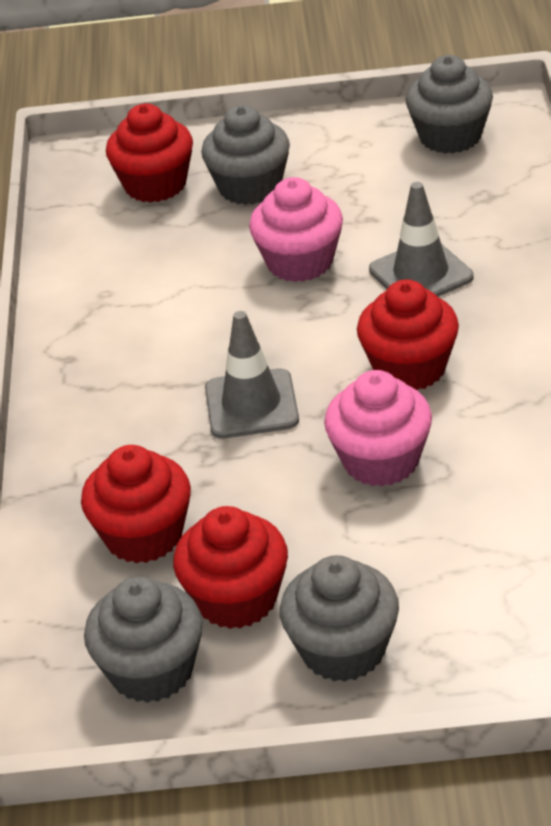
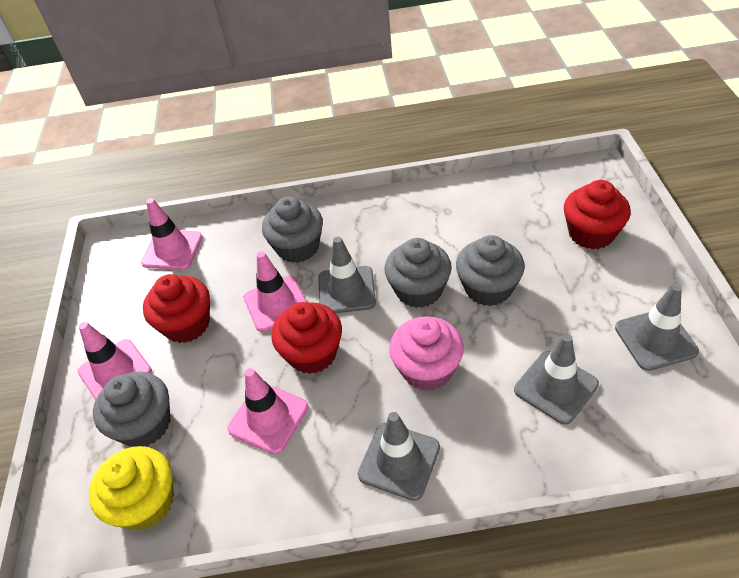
grey traffic cone: [205,311,299,439] [369,182,474,297] = 2 -> [318,237,376,313] [358,412,440,501] [514,334,599,425] [615,284,699,371] = 4
pink cupcake: [249,177,343,282] [324,370,432,487] = 2 -> [389,316,464,391] = 1
pink traffic cone: none = 0 -> [78,322,152,400] [141,198,203,270] [228,368,308,454] [244,251,307,332] = 4
red cupcake: [81,445,191,563] [106,104,193,203] [173,506,288,629] [357,280,459,390] = 4 -> [143,274,210,343] [271,302,342,374] [564,180,631,249] = 3
yellow cupcake: none = 0 -> [89,446,174,530] = 1

